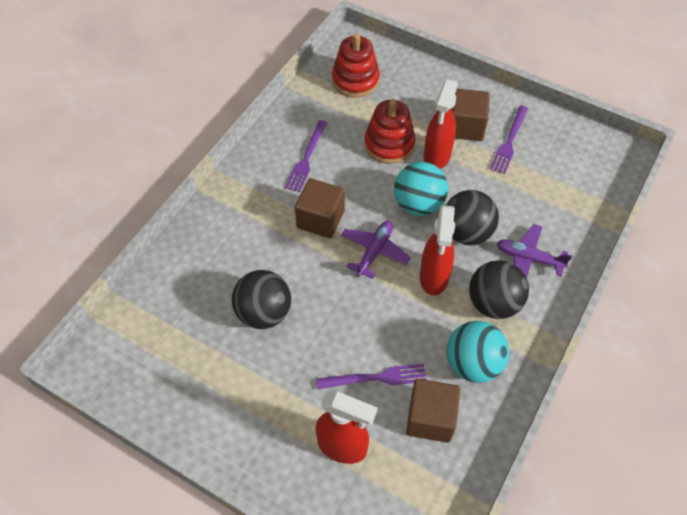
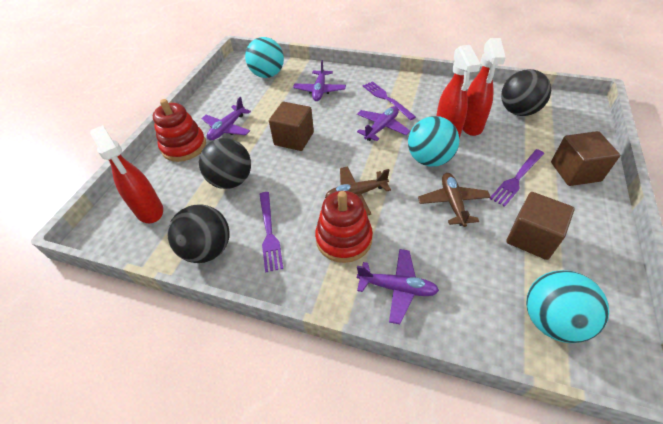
brown plane: none = 0 -> [325,166,391,216] [418,173,491,227] = 2
purple plane: [341,221,411,279] [497,224,572,278] = 2 -> [201,97,251,141] [293,60,346,101] [357,106,410,141] [357,249,439,324] = 4
turquoise ball: [394,162,448,216] [447,321,509,383] = 2 -> [245,37,284,78] [408,116,459,167] [526,270,609,343] = 3

